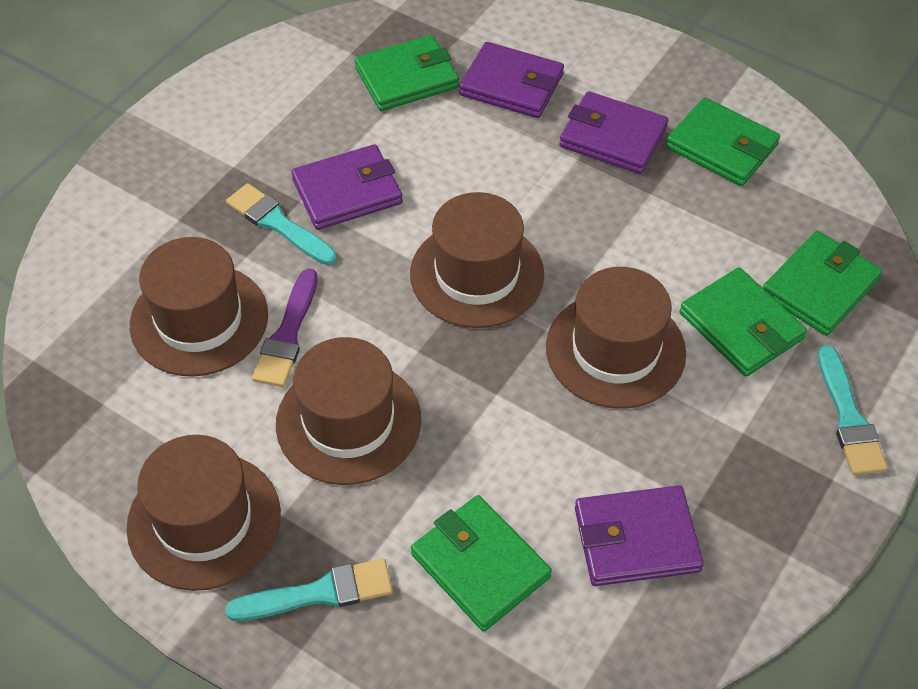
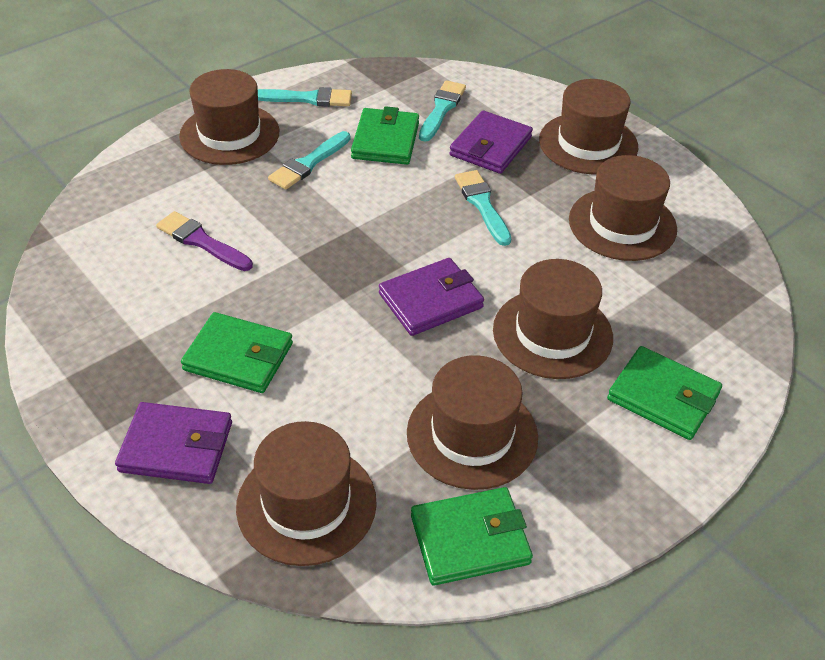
brown hat: [126,435,281,591] [130,237,268,377] [276,337,421,485] [410,192,544,328] [546,267,686,408] = 5 -> [179,69,279,165] [236,421,377,566] [407,355,538,490] [493,259,613,379] [539,79,638,175] [569,155,677,261] = 6
green wallet: [355,35,459,111] [411,495,552,632] [666,97,780,186] [679,267,807,377] [763,231,882,336] = 5 -> [181,312,293,393] [351,106,419,165] [411,487,533,586] [607,346,722,440] = 4
purple wallet: [291,144,403,230] [459,42,564,118] [559,91,668,174] [575,485,704,586] = 4 -> [115,402,232,484] [379,258,484,336] [449,111,533,174] = 3
turquoise brush: [225,558,393,621] [226,183,337,265] [818,345,887,475] = 3 -> [258,87,352,107] [268,131,351,190] [419,80,466,142] [455,170,511,246] = 4

